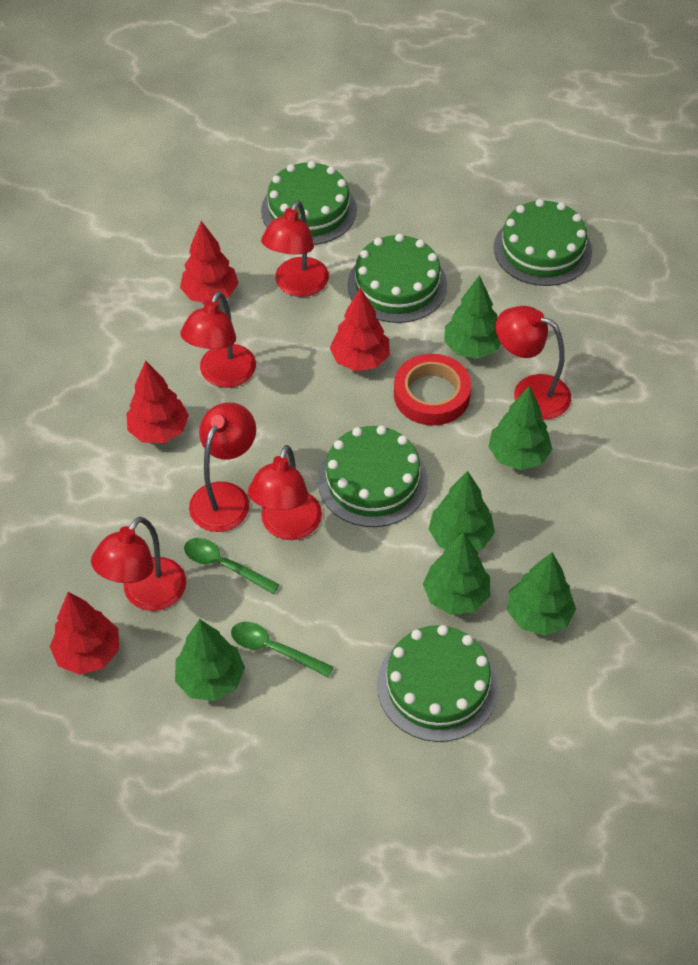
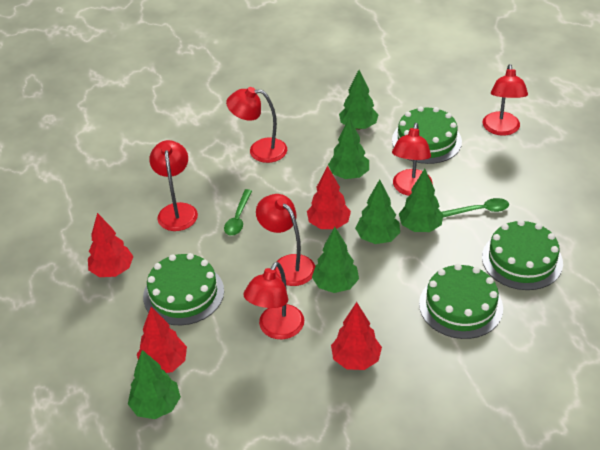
green cake: [261,161,357,245] [318,425,428,527] [347,234,447,323] [377,625,498,742] [494,199,592,286] = 5 -> [143,253,224,325] [392,106,462,164] [419,264,503,339] [482,220,563,290] = 4
red tape: [394,354,471,426] = 1 -> none = 0

